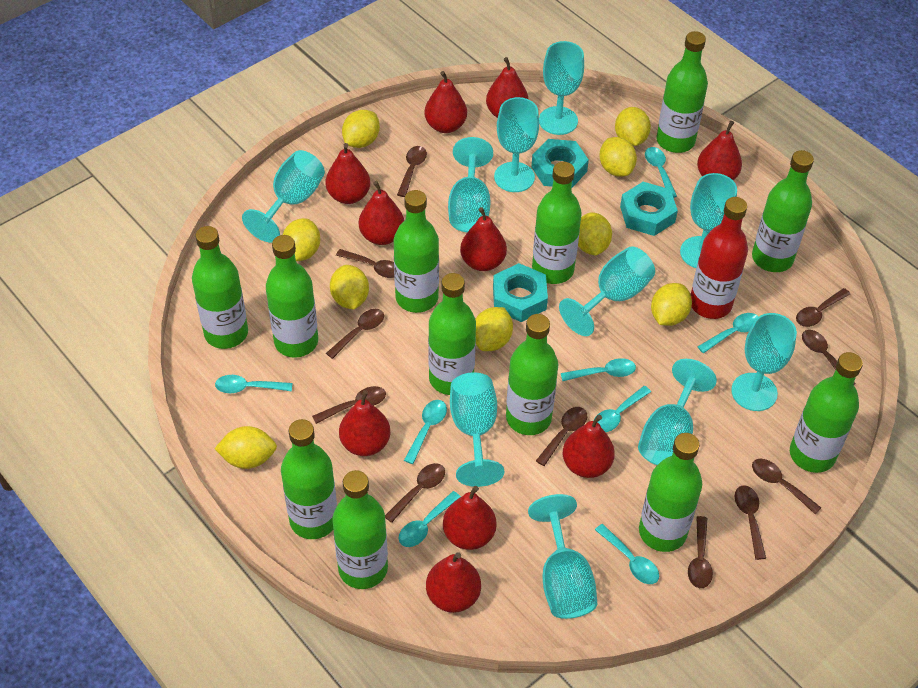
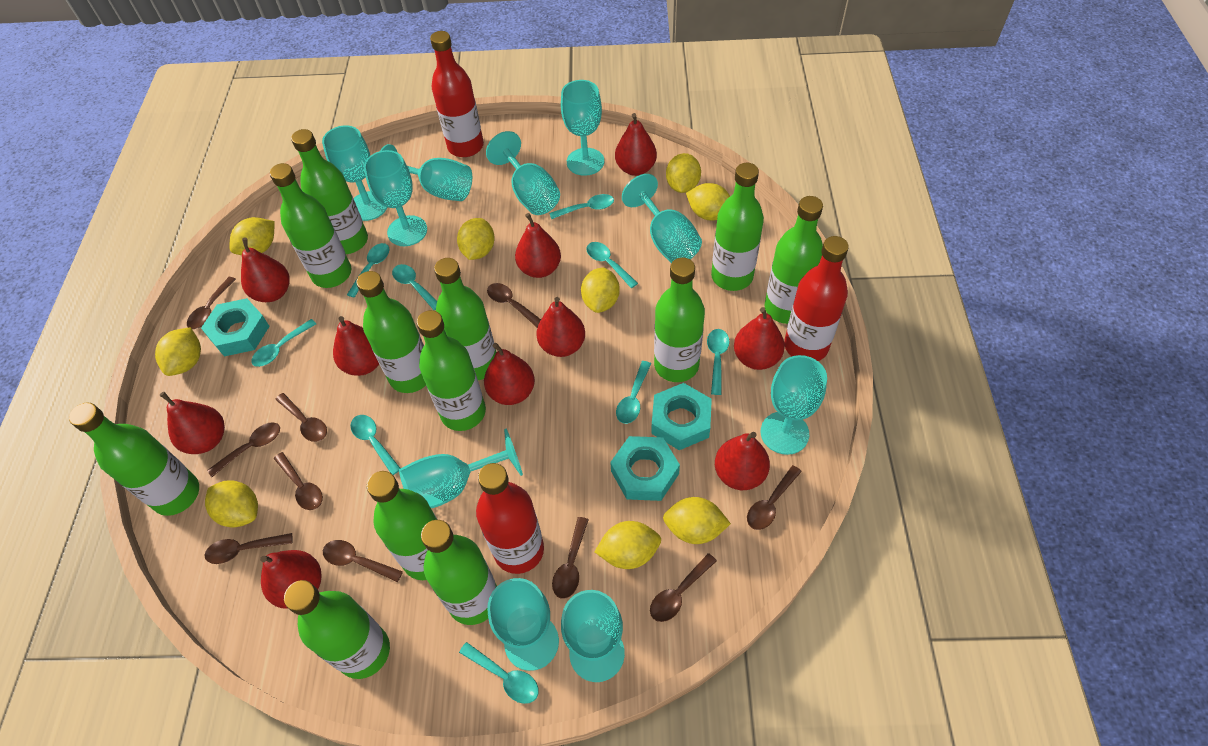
brown spoon: [312,386,386,424] [326,309,384,359] [336,249,394,278] [385,463,445,523] [397,146,427,197] [536,407,587,466] [688,516,713,588] [735,485,766,560] [752,459,821,515] [796,288,850,327] [802,330,856,385] = 11 -> [187,277,236,329] [204,533,293,564] [207,422,280,477] [274,452,323,510] [275,393,327,442] [323,540,403,582] [487,283,541,328] [552,517,589,599] [650,553,717,622] [747,465,802,530] = 10
red bottle: [691,197,748,319] = 1 -> [430,31,484,157] [476,463,544,574] [784,236,849,361] = 3
turquoise spoon: [215,375,292,393] [398,491,461,547] [404,400,447,464] [561,358,636,381] [595,386,651,432] [595,524,659,584] [645,147,677,198] [698,313,758,353] = 8 -> [251,319,316,367] [347,243,389,298] [350,415,400,475] [392,264,437,310] [459,642,539,704] [549,194,614,219] [586,242,638,288] [616,361,651,424] [707,329,729,395] = 9

